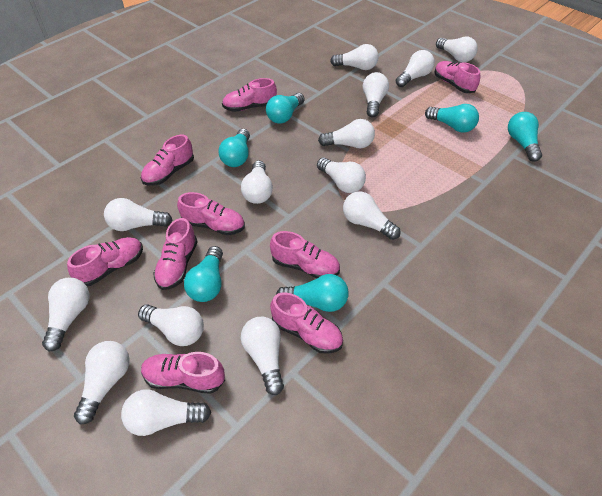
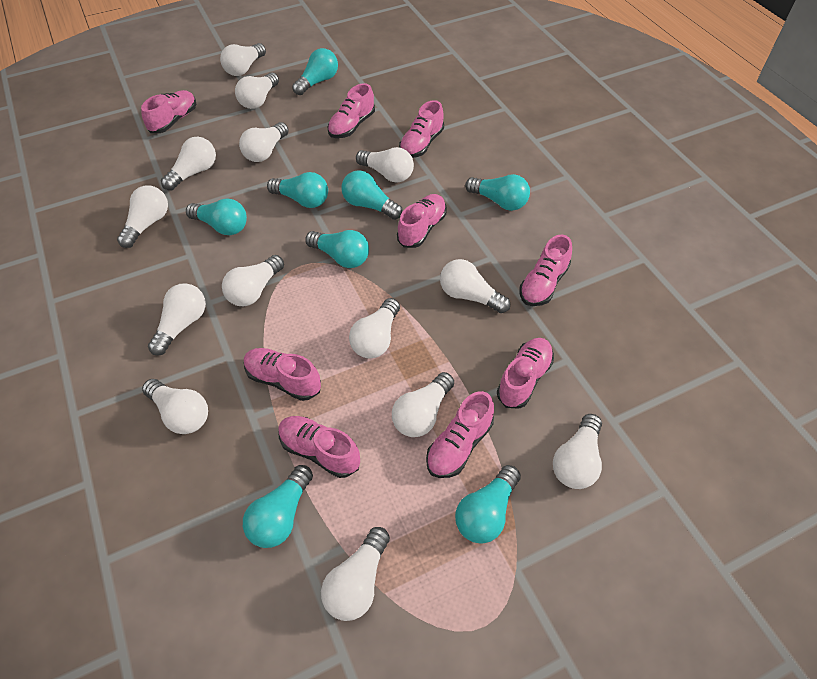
turquoise light bulb: [184,246,223,302] [219,129,250,167] [266,93,304,123] [276,274,349,312] [425,104,479,133] [508,112,542,162] = 6 -> [186,198,247,235] [243,465,313,548] [267,172,328,208] [292,48,338,95] [305,230,369,268] [341,170,403,220] [455,465,521,544] [465,174,530,211] = 8

